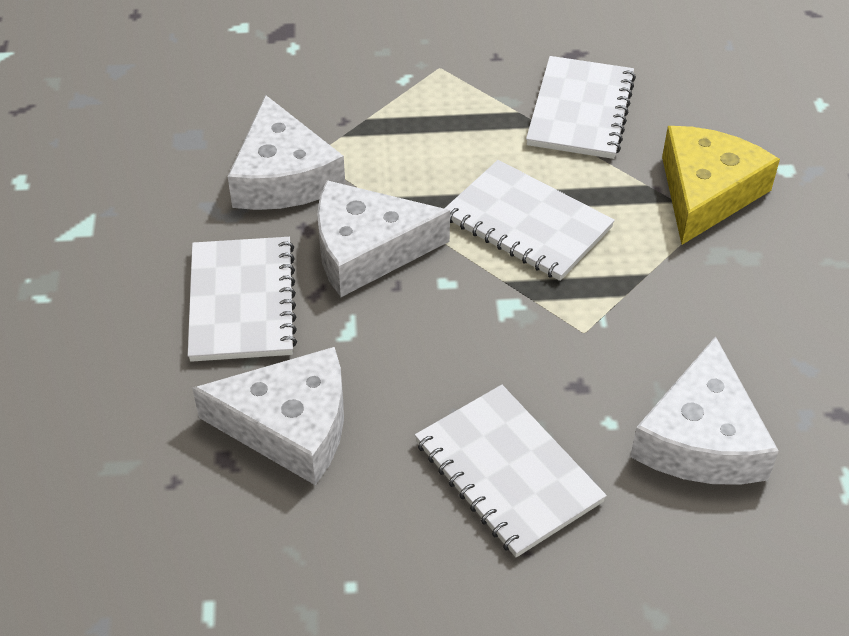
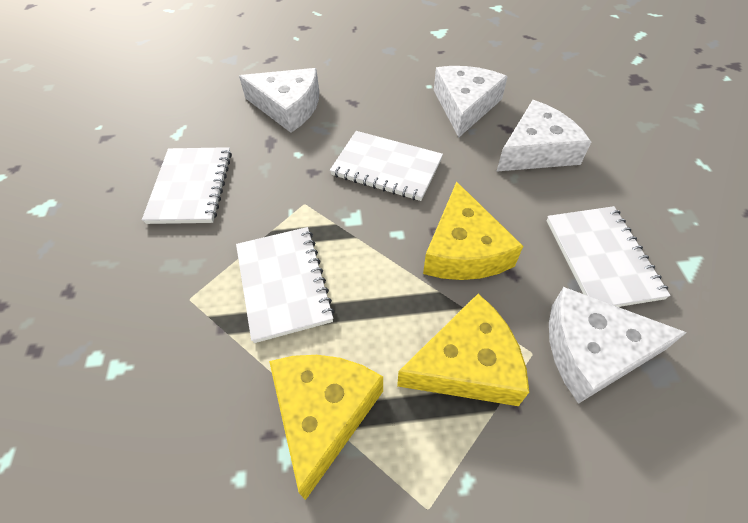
yellow cheese: [662,126,780,245] = 1 -> [269,355,383,500] [397,294,529,406] [423,181,523,280] = 3

